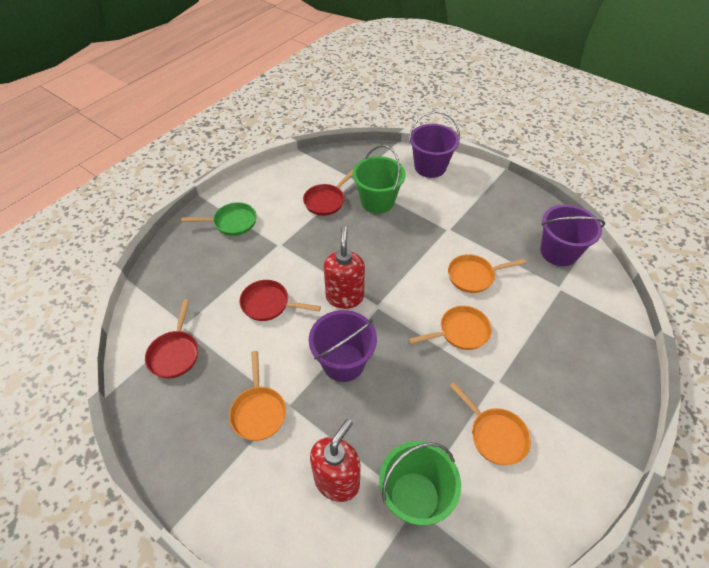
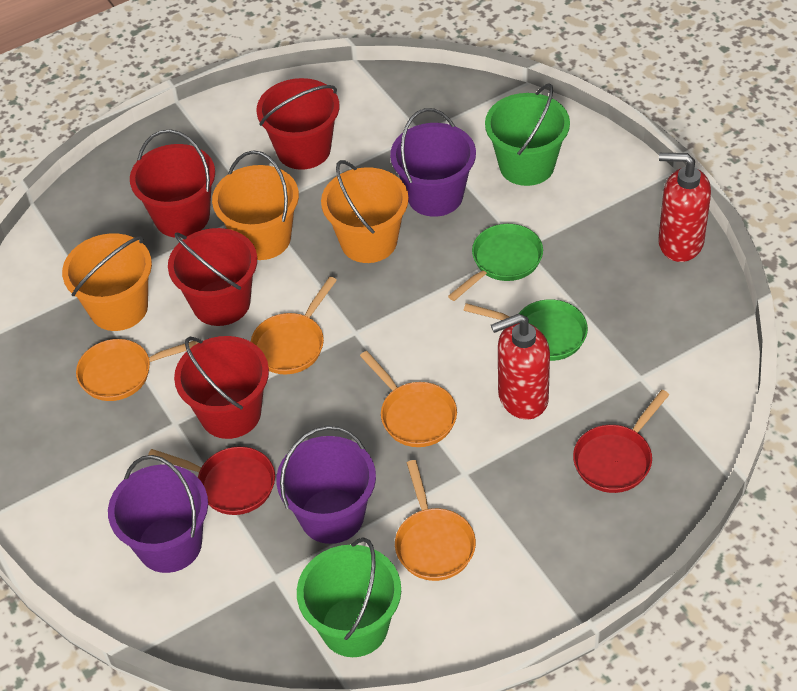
green pan: [181,202,257,236] = 1 -> [448,224,543,301] [464,299,588,361] = 2
orange bucket: none = 0 -> [62,233,152,331] [212,150,299,260] [321,160,409,263] = 3
red bucket: none = 0 -> [130,129,215,238] [168,228,257,326] [174,336,269,439] [256,78,339,170] = 4
red pan: [145,299,198,378] [239,280,321,321] [303,170,353,216] = 3 -> [148,447,275,515] [573,390,669,493] = 2

